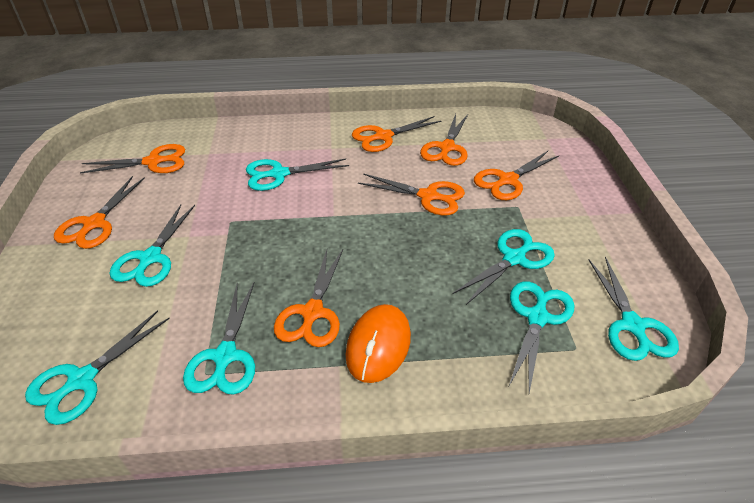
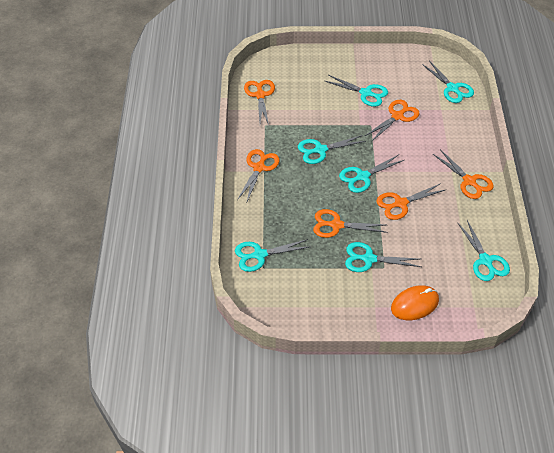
orange scissors: [54,176,145,249] [80,144,185,174] [274,249,343,347] [352,116,441,152] [358,173,465,216] [420,114,468,166] [474,151,560,200] = 7 -> [237,149,280,201] [244,80,275,125] [313,209,387,238] [365,100,419,142] [376,183,445,220] [433,149,494,199] = 6

